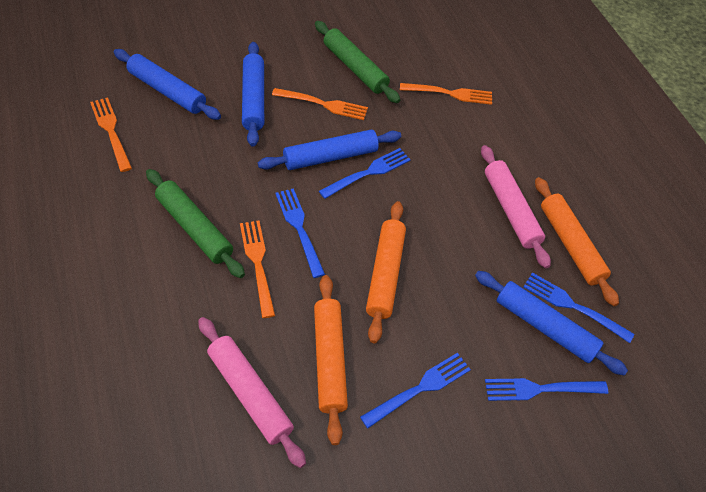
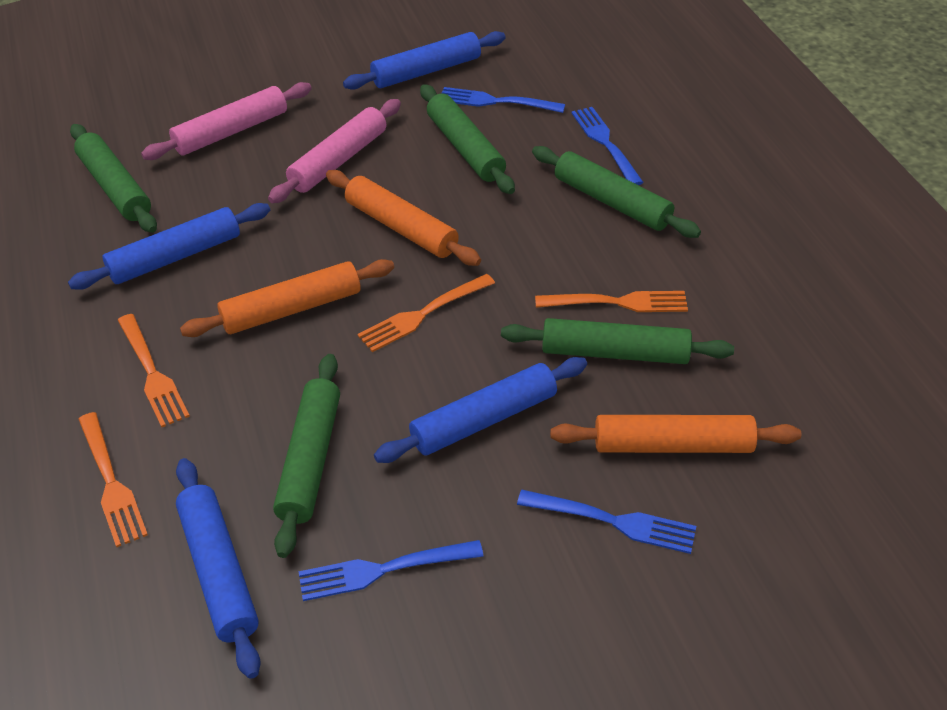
blue fork: [275,188,325,278] [319,148,411,199] [360,353,471,428] [485,378,608,401] [524,273,634,343] = 5 -> [298,540,484,601] [442,87,565,113] [517,490,696,554] [571,107,644,185] = 4
green rolling pin: [146,169,245,278] [315,21,400,103] = 2 -> [70,124,157,233] [273,354,340,558] [420,84,515,194] [501,318,734,364] [532,146,701,238] = 5

